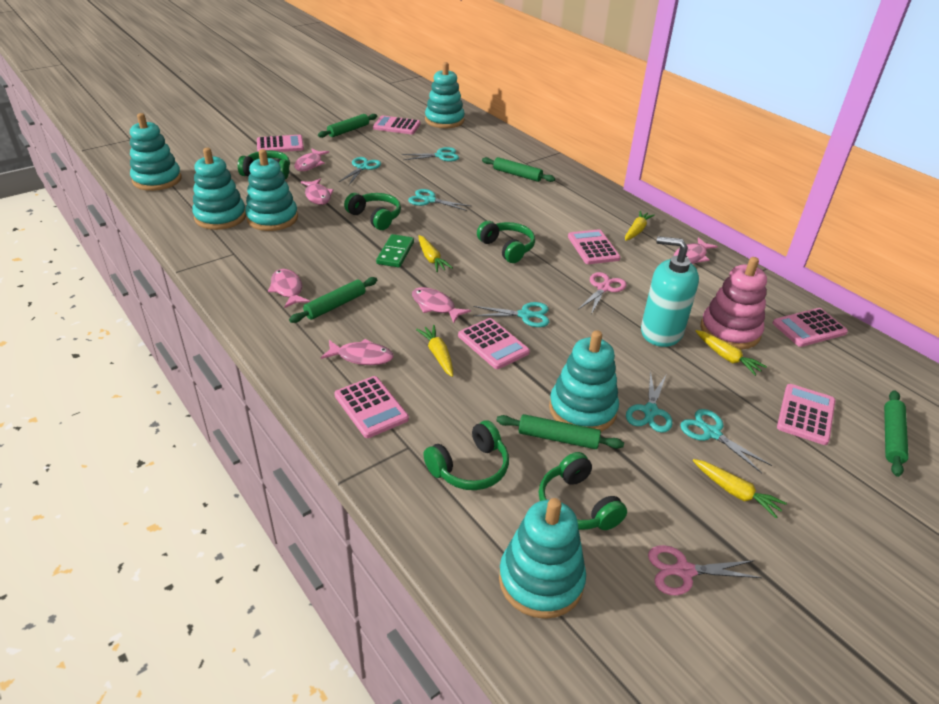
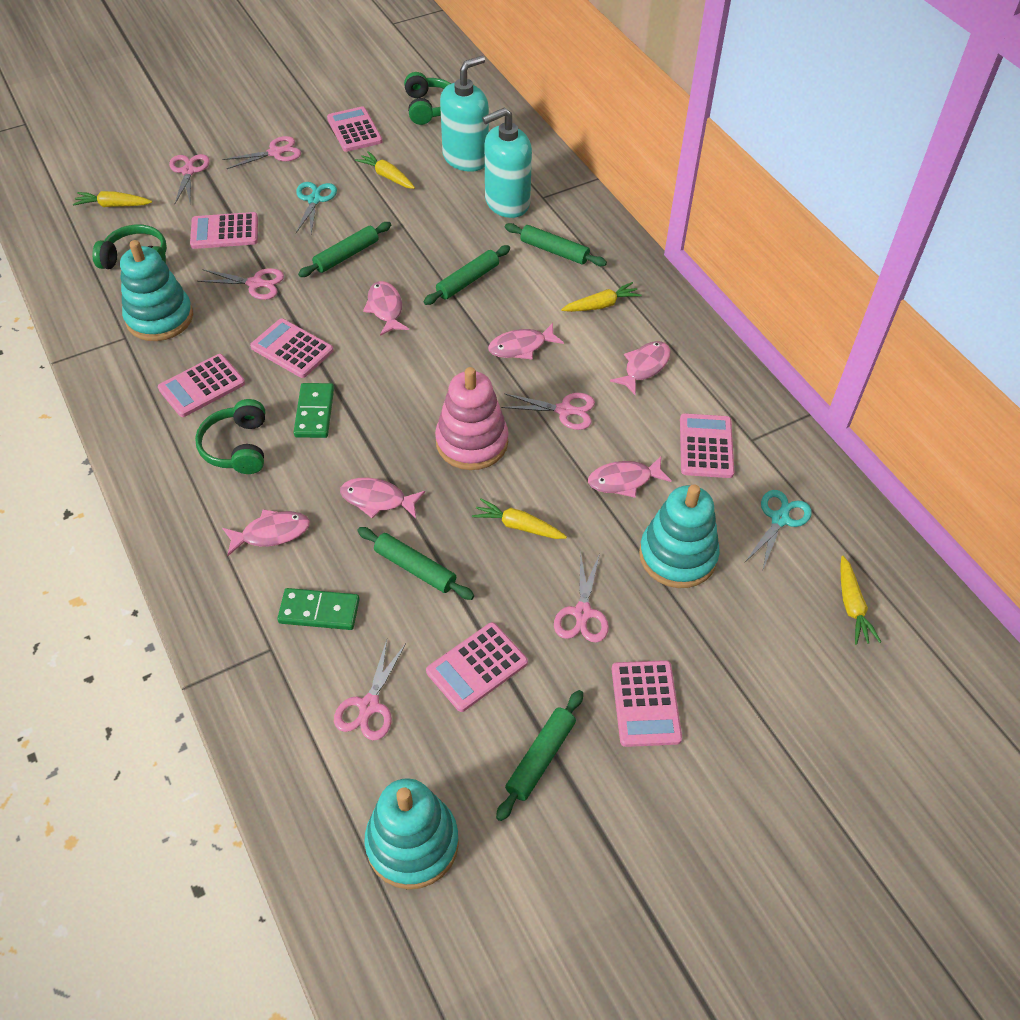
green domino: [376,234,414,267] = 1 -> [277,588,360,630] [293,383,334,438] = 2
green headphones: [238,150,290,179] [344,193,401,230] [423,420,509,490] [477,221,535,263] [539,452,627,530] = 5 -> [92,224,167,269] [195,399,265,474] [404,72,451,125] = 3
pink scissors: [578,272,626,315] [648,545,762,595] = 2 -> [169,154,210,204] [197,268,284,300] [222,136,301,169] [334,640,406,740] [501,393,595,430] [554,551,609,643] = 6
turquoise scissors: [339,157,381,185] [402,147,459,161] [408,189,471,211] [473,302,549,327] [626,371,673,433] [680,409,772,473] = 6 -> [296,182,337,234] [745,490,812,572] = 2
turquoise soap dispenser: [641,236,699,347] = 1 -> [440,56,489,172] [482,107,532,218] = 2
turquoise stacking toy: [130,113,182,191] [192,148,246,230] [245,149,298,231] [425,62,465,128] [499,498,586,619] [549,330,619,432] = 6 -> [120,240,193,341] [364,779,459,889] [639,484,720,588] = 3

